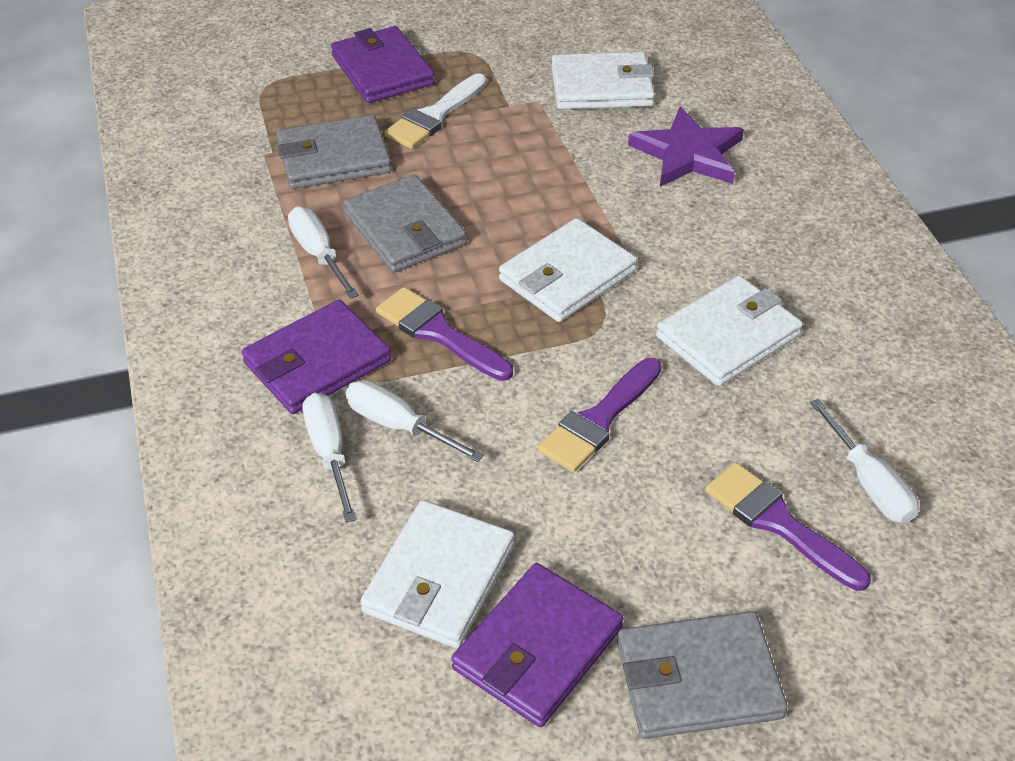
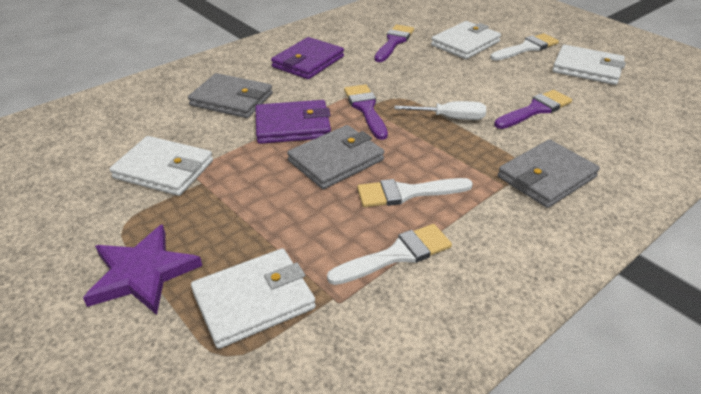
purple wallet: [242,300,391,414] [331,26,435,103] [451,563,624,727] = 3 -> [255,100,331,144] [271,37,344,79] = 2
white brush: [384,73,487,149] = 1 -> [327,224,452,285] [357,178,473,207] [490,33,559,61] = 3
white screwdriver: [288,206,359,299] [303,393,357,523] [346,380,484,462] [810,399,919,523] = 4 -> [395,101,486,120] = 1

